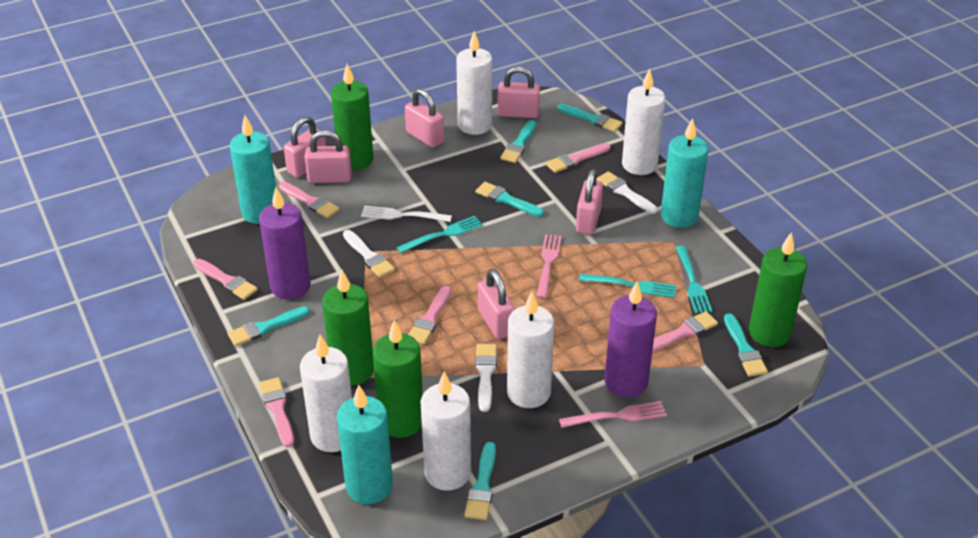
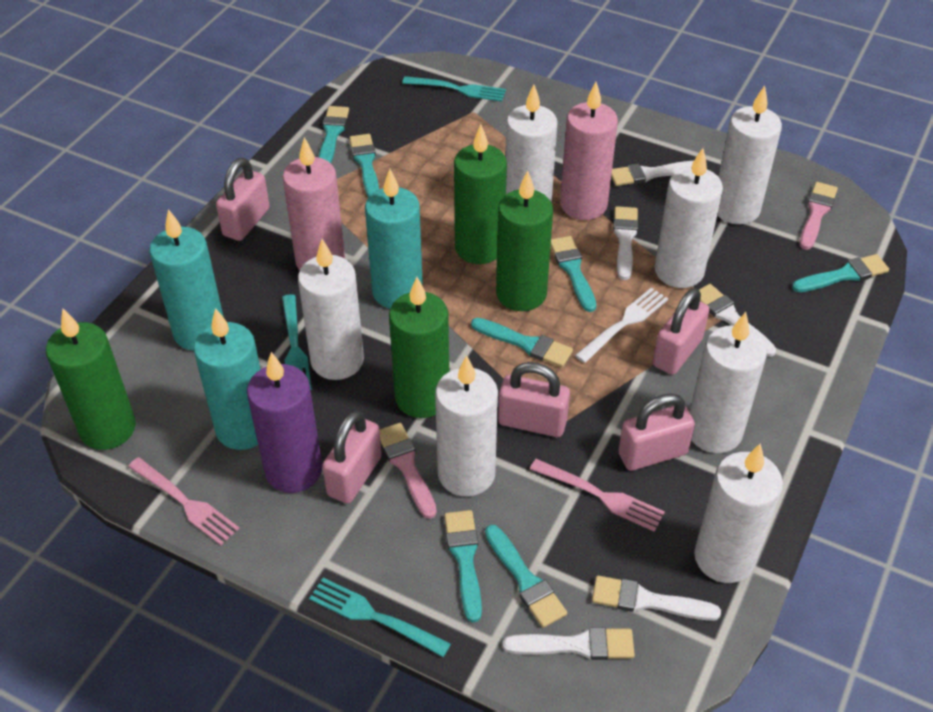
pink brush: [193,259,258,300] [259,377,294,448] [279,182,339,218] [408,286,451,344] [546,143,611,173] [652,311,718,352] = 6 -> [379,423,437,519] [800,182,838,250] = 2
pink candle: none = 0 -> [282,137,345,270] [560,82,618,220] = 2
pink padlock: [284,117,326,178] [305,130,352,183] [405,88,444,148] [478,269,515,339] [498,66,540,118] [576,169,603,235] = 6 -> [216,158,270,241] [322,410,382,504] [498,362,570,437] [618,393,695,471] [653,288,710,375] = 5
purple candle: [259,187,311,300] [605,281,657,398] = 2 -> [247,352,322,493] = 1
turquoise brush: [227,306,310,346] [464,442,496,520] [475,182,544,217] [500,120,536,163] [557,104,622,132] [724,313,768,377] = 6 -> [319,106,349,163] [349,134,379,197] [444,510,482,622] [471,318,573,367] [485,525,567,628] [551,236,596,312] [792,254,889,292] = 7
white brush: [343,230,395,278] [475,344,497,412] [597,171,657,214] = 3 -> [503,627,635,660] [592,575,721,621] [611,161,694,186] [613,206,638,280] [699,284,776,357] = 5
white candle: [300,335,352,452] [420,371,471,491] [456,31,492,135] [507,292,554,408] [622,68,665,175] = 5 -> [298,239,364,380] [435,355,498,497] [505,85,558,203] [655,148,723,288] [690,312,767,453] [694,443,783,583] [717,85,782,224] = 7

